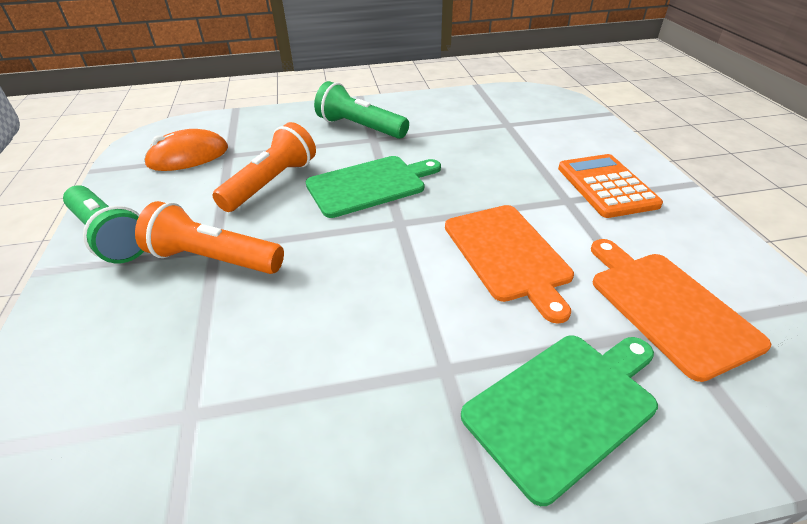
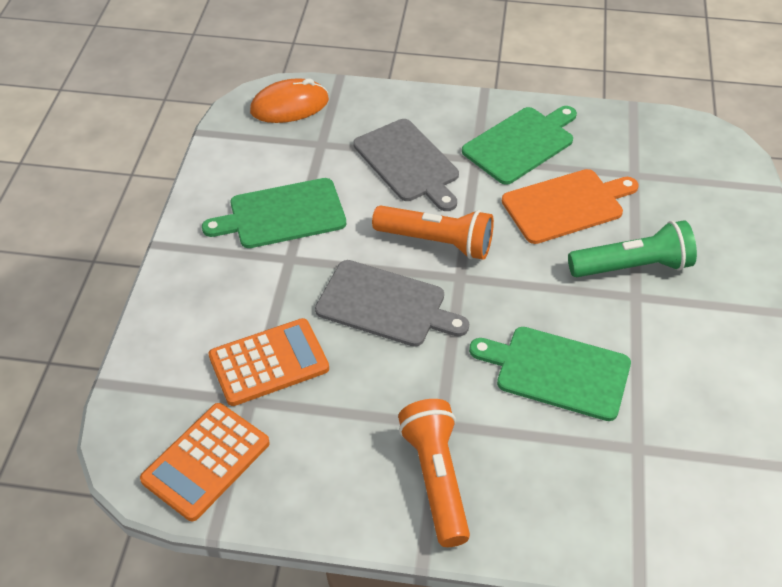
green cutting board: [305,156,441,218] [461,336,658,506] = 2 -> [202,178,346,248] [462,106,577,185] [469,327,631,421] = 3
green flashlight: [63,185,144,263] [314,81,409,139] = 2 -> [568,220,697,277] = 1
grey cutting board: none = 0 -> [315,260,469,347] [353,119,459,211] = 2
orange calculator: [558,154,663,218] = 1 -> [140,403,270,521] [209,318,329,406] = 2
orange cutting board: [445,205,574,324] [591,239,771,382] = 2 -> [502,169,639,244] = 1

